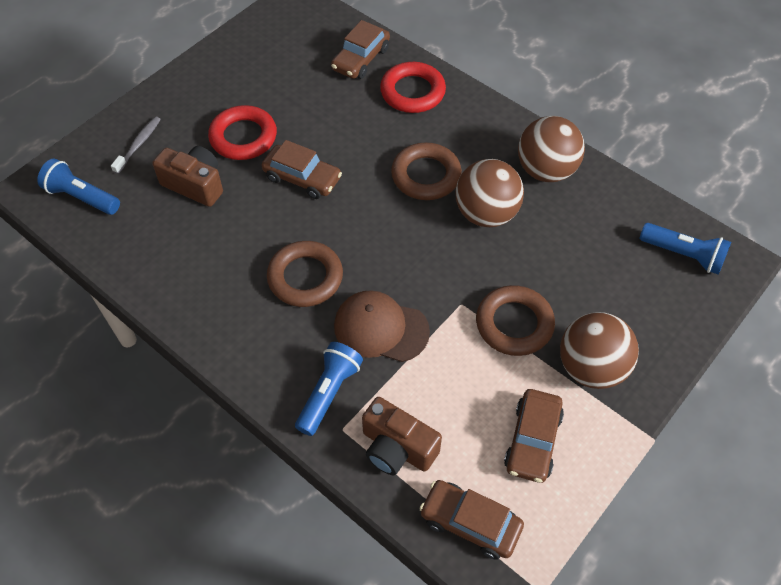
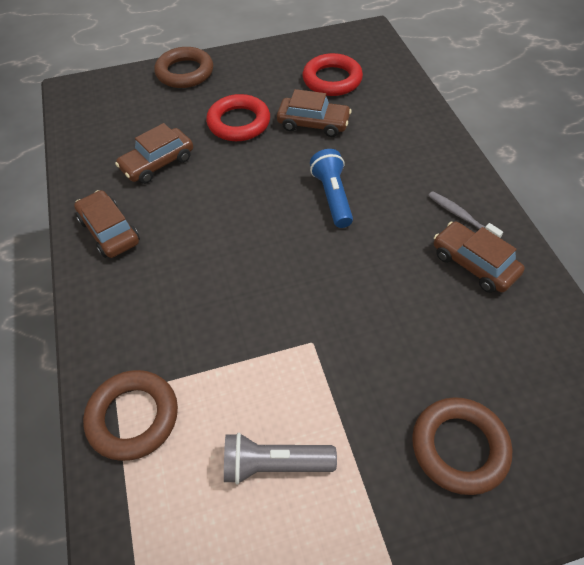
blue flashlight: [37,159,120,215] [295,342,363,436] [640,223,731,275] = 3 -> [310,149,353,228] = 1
brown ball: [455,159,524,227] [518,116,585,182] [560,312,639,389] = 3 -> none = 0
brown camera: [152,146,223,207] [362,397,442,475] = 2 -> none = 0
brown cap: [334,290,430,362] = 1 -> none = 0
grey flashlight: none = 0 -> [224,433,337,484] = 1

